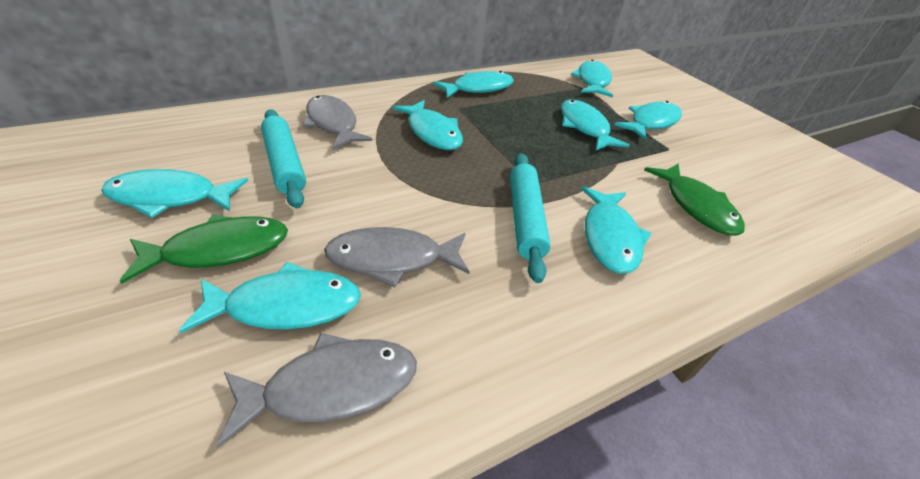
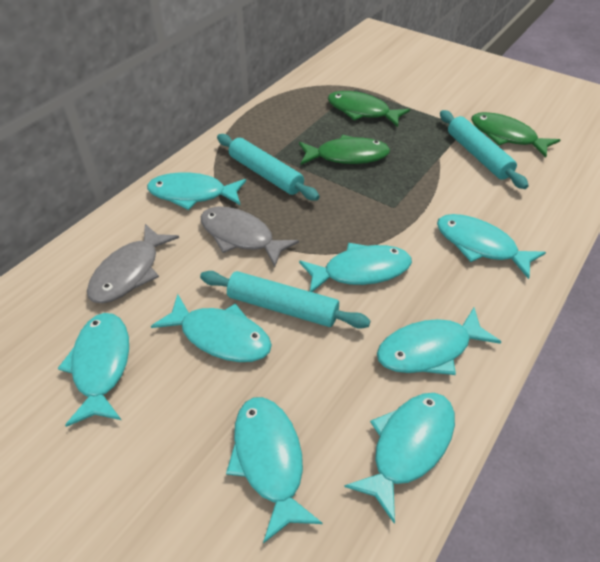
green fish: [120,215,288,284] [644,164,745,236] = 2 -> [299,135,390,165] [328,91,410,127] [471,112,560,158] = 3
grey fish: [216,333,417,447] [302,95,372,150] [324,227,470,287] = 3 -> [87,224,179,304] [201,206,299,267] = 2
turquoise rolling pin: [261,109,306,208] [510,153,551,283] = 2 -> [200,271,371,329] [217,134,320,201] [440,110,529,189] = 3

